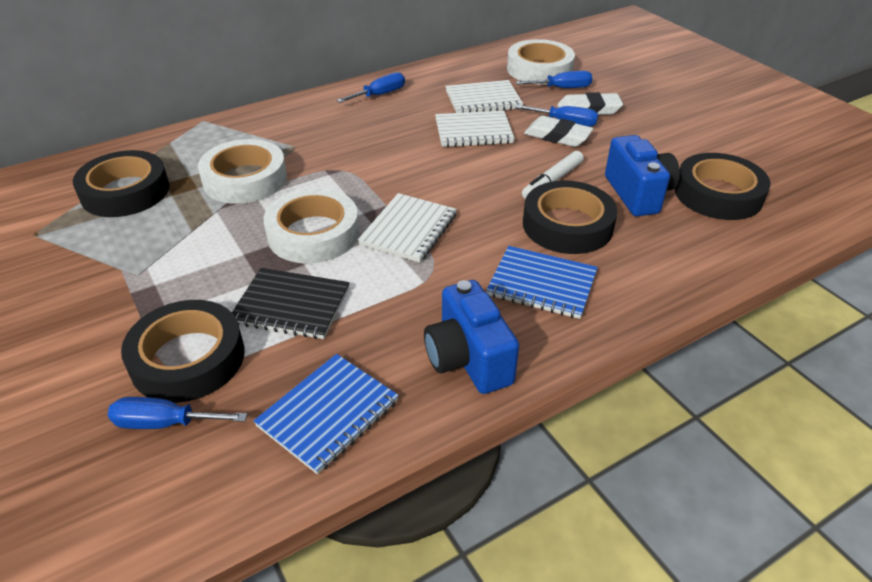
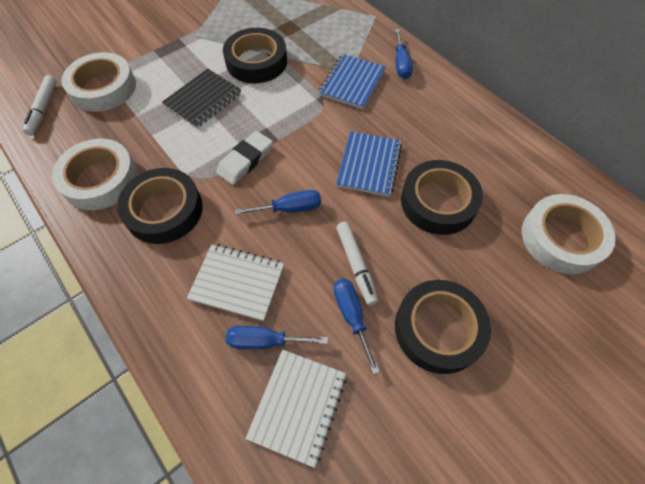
blue camera: [424,280,519,394] [605,135,680,216] = 2 -> none = 0
white eraser: [524,116,594,147] [557,92,623,115] = 2 -> [216,131,273,185] = 1
white marker: [522,151,584,199] = 1 -> [23,75,57,136] [336,222,378,305] = 2
white notebook: [358,193,457,263] [435,110,515,147] [445,80,523,113] = 3 -> [187,244,284,321] [245,349,346,468] = 2

